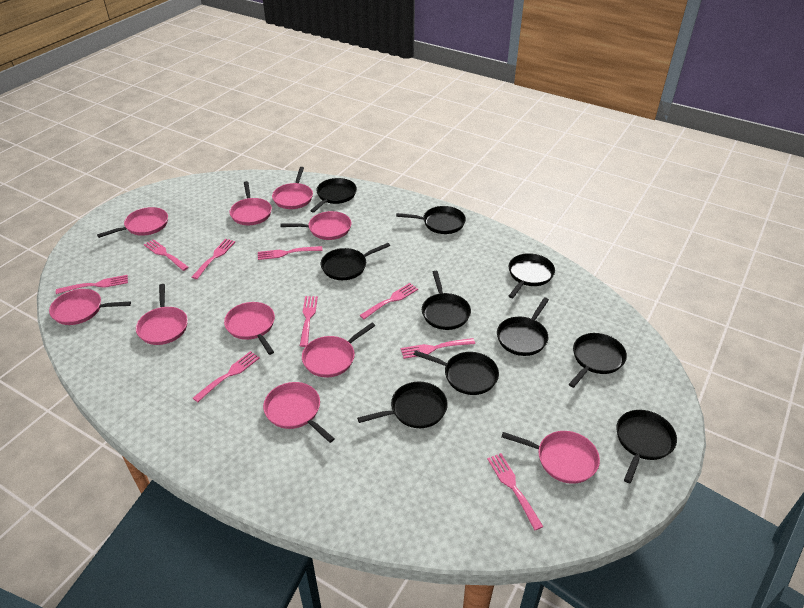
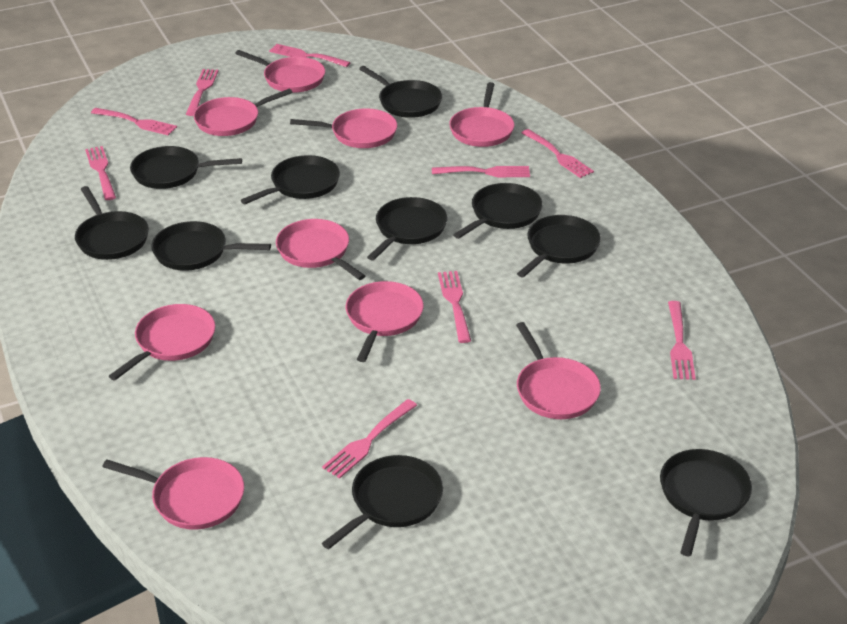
pink pan: [49,289,131,325] [97,207,168,238] [136,284,188,345] [224,302,275,355] [229,181,272,225] [263,382,335,443] [272,167,313,209] [280,211,351,240] [302,323,375,377] [501,431,600,484] = 10 -> [102,457,244,530] [109,304,215,381] [194,89,293,136] [235,50,325,93] [276,219,365,280] [290,108,397,148] [346,281,424,362] [449,82,514,147] [516,322,601,419] = 9

